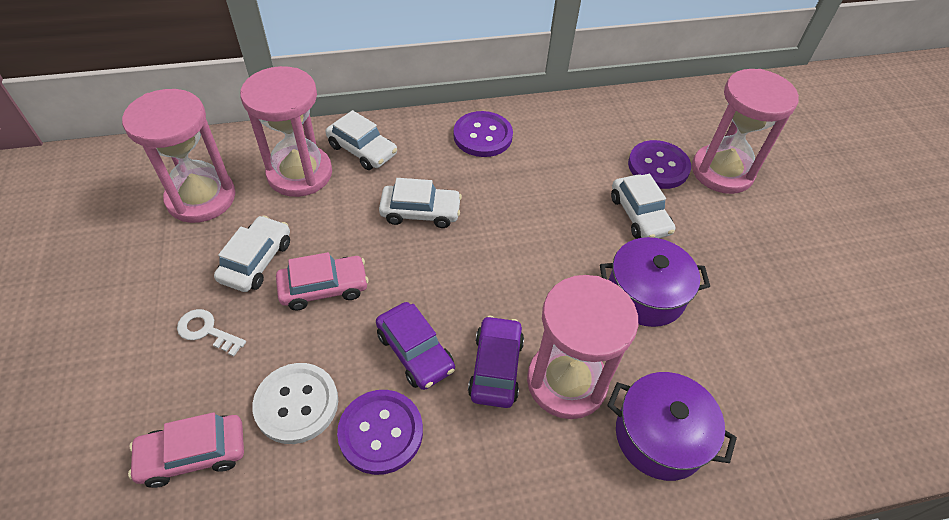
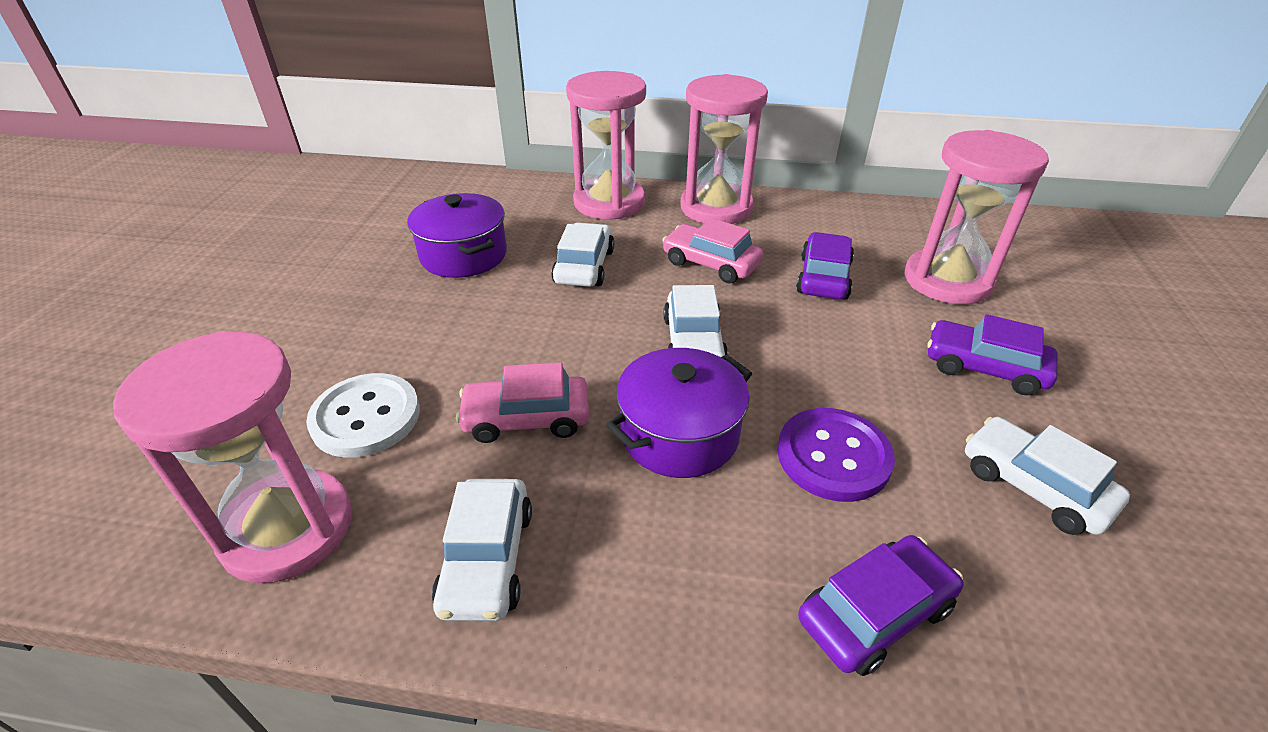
purple button: [337,390,423,475] [453,111,513,157] [628,140,691,189] = 3 -> [777,408,895,502] = 1
purple car: [376,302,455,390] [468,316,524,408] = 2 -> [796,232,854,300] [798,535,964,676] [927,314,1058,395] = 3
white key: [177,309,246,356] = 1 -> none = 0

